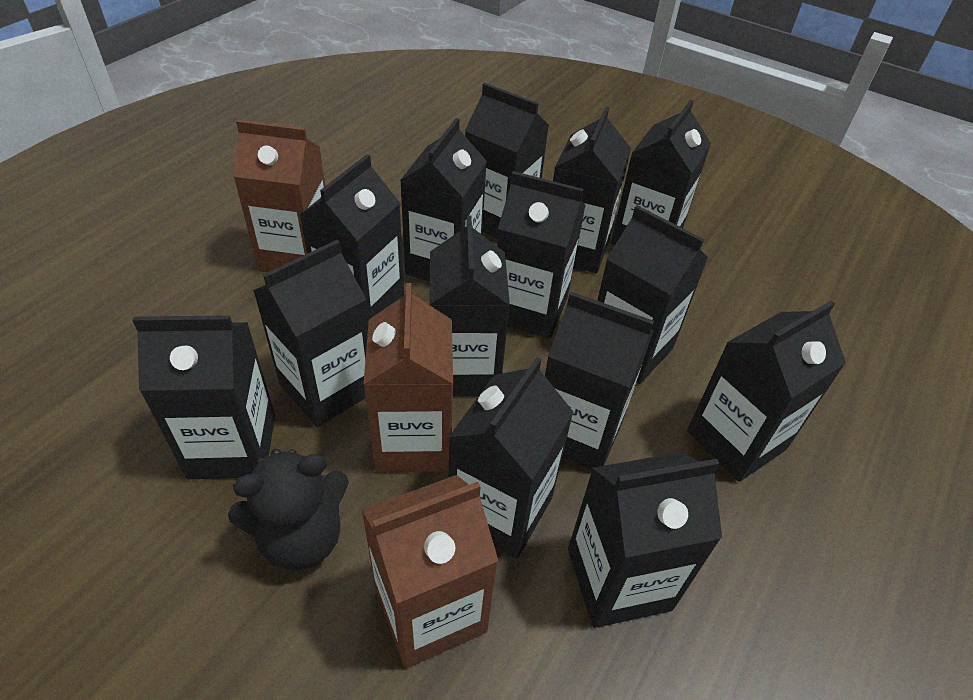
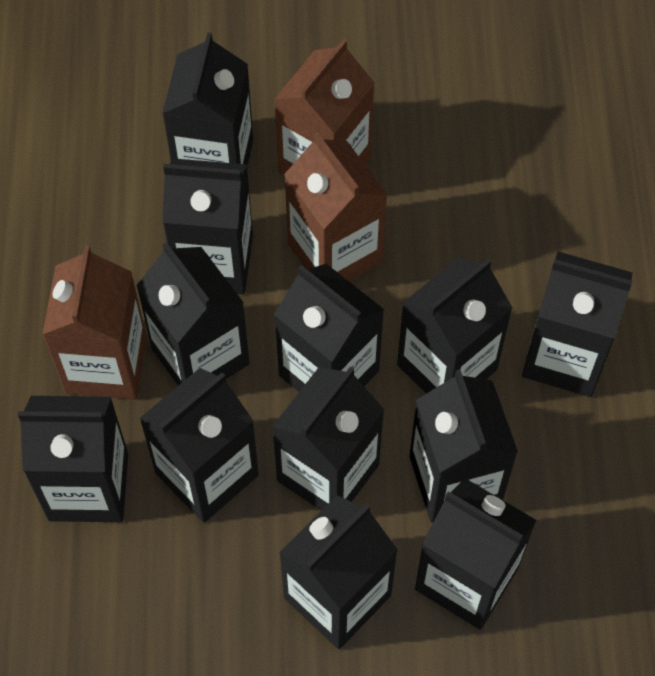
black carton: [132,315,275,479] [253,240,368,427] [299,154,404,324] [400,118,487,281] [429,216,510,396] [449,357,573,559] [465,83,549,239] [497,171,585,339] [545,292,654,470] [553,107,631,273] [568,452,722,628] [597,205,708,384] [611,100,711,245] [687,301,846,482] = 14 -> [18,396,128,522] [136,242,250,386] [139,368,259,523] [162,32,253,166] [163,158,253,294] [272,367,385,510] [274,264,384,392] [279,495,398,649] [397,257,512,394] [409,369,518,523] [415,478,536,630] [522,252,633,397] = 12
black teddy bear: [228,449,349,570] = 1 -> none = 0

